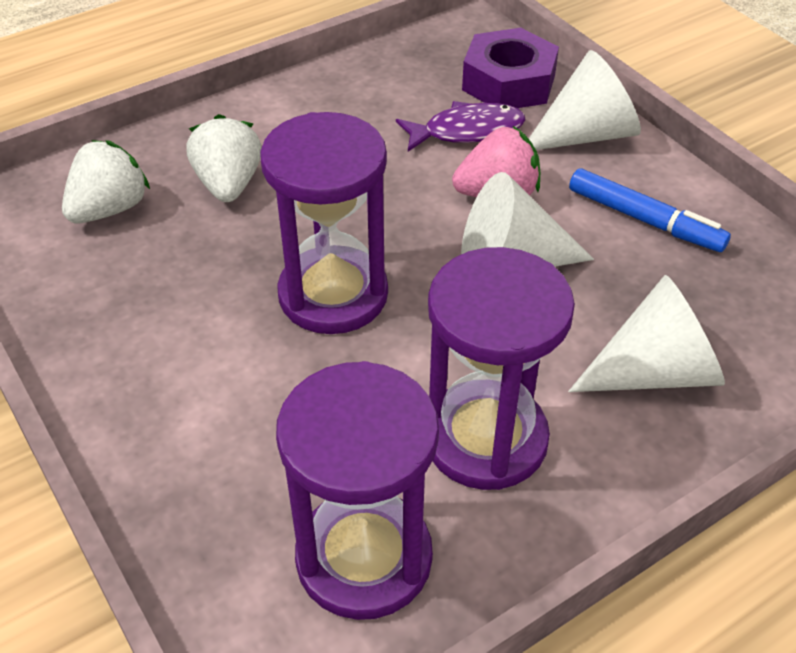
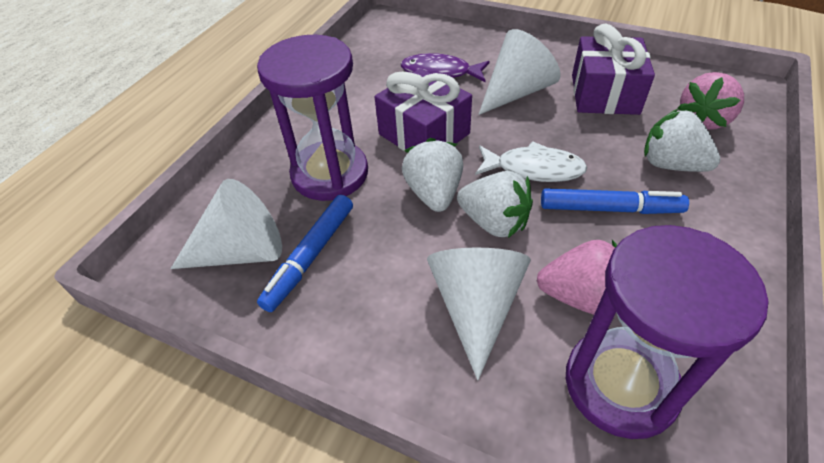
blue marker: [569,169,731,252] = 1 -> [257,195,353,312] [541,188,689,214] = 2
pink strawberry: [452,126,540,197] = 1 -> [537,240,617,315] [677,72,744,130] = 2
purple gift: none = 0 -> [375,68,472,151] [572,24,655,115] = 2
purple hourglass: [260,112,388,334] [276,361,439,620] [428,247,575,490] = 3 -> [257,35,368,201] [566,225,768,439] = 2
purple nut: [462,28,559,108] = 1 -> none = 0
white fish: none = 0 -> [475,141,587,182] = 1
white strawberry: [62,140,150,223] [187,114,261,202] = 2 -> [402,138,463,212] [457,171,533,238] [644,109,721,172] = 3

